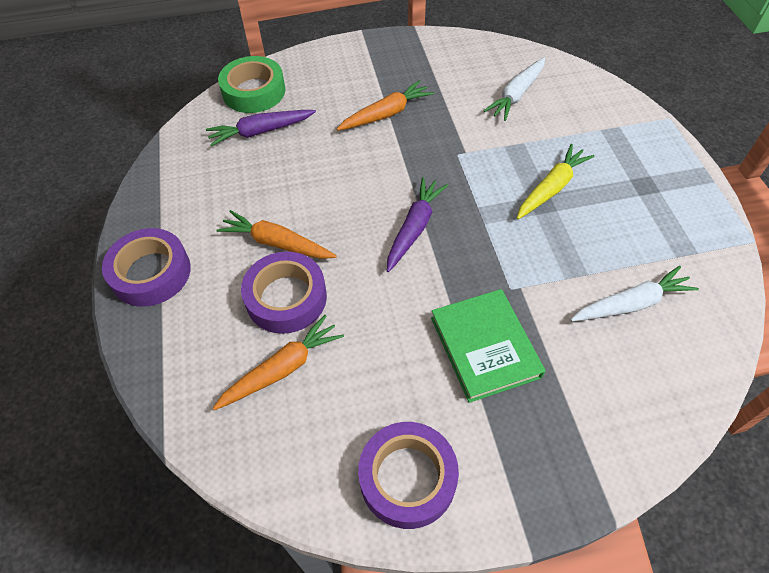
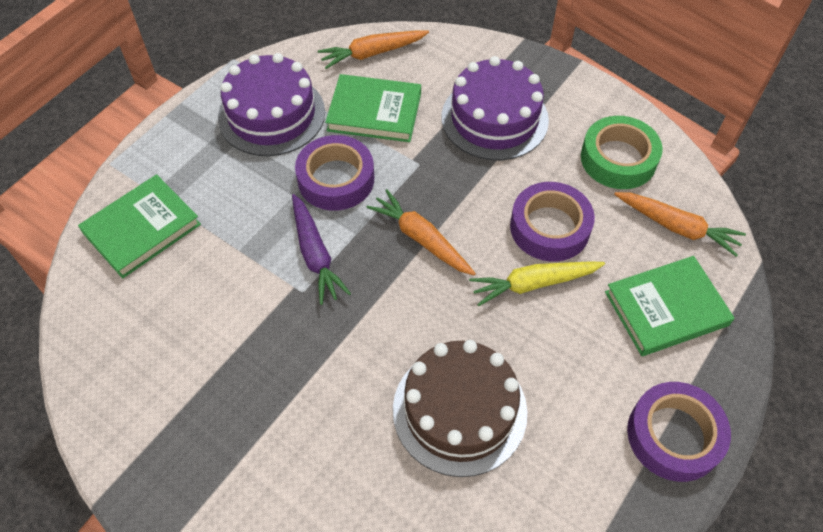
brown cake: none = 0 -> [393,340,527,477] = 1
green book: [431,289,545,403] = 1 -> [78,174,201,278] [325,74,421,142] [605,256,734,356] = 3
purple cake: none = 0 -> [218,53,325,156] [442,56,549,160] = 2
purple carrot: [206,110,316,147] [387,177,448,272] = 2 -> [292,194,351,305] = 1
white carrot: [484,57,545,121] [570,266,699,321] = 2 -> none = 0

